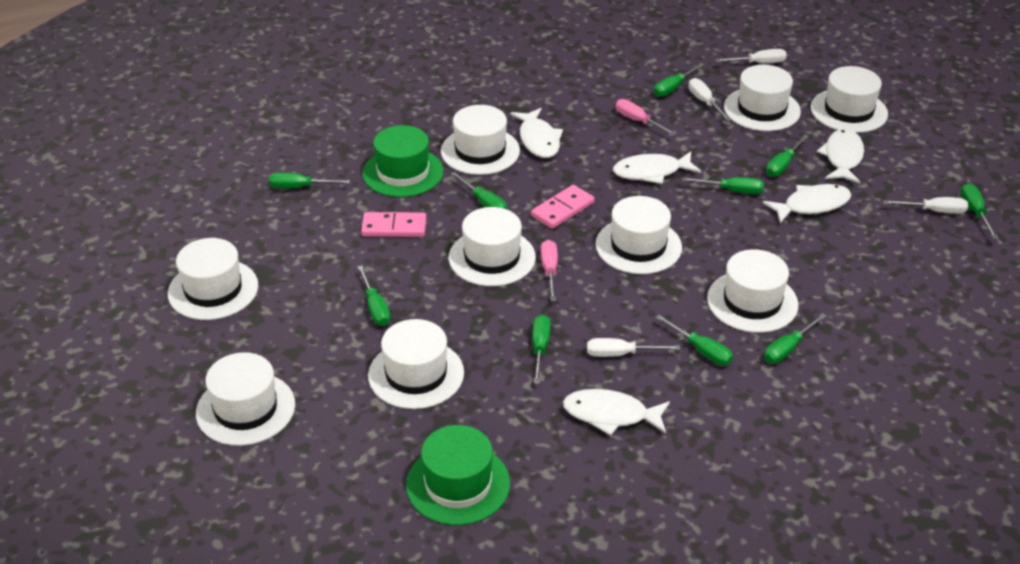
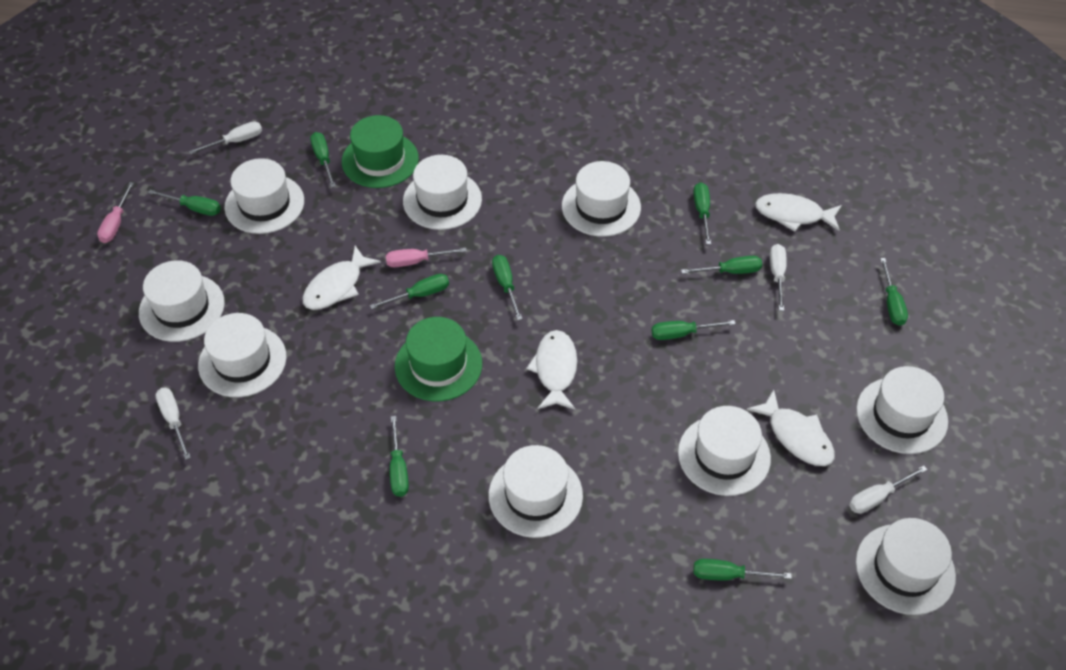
pink domino: [361,212,426,237] [531,185,595,229] = 2 -> none = 0
white fish: [511,108,563,158] [563,389,670,436] [613,152,701,184] [763,184,851,223] [817,129,864,183] = 5 -> [302,246,381,310] [526,330,577,409] [747,390,835,466] [755,193,842,232] = 4

